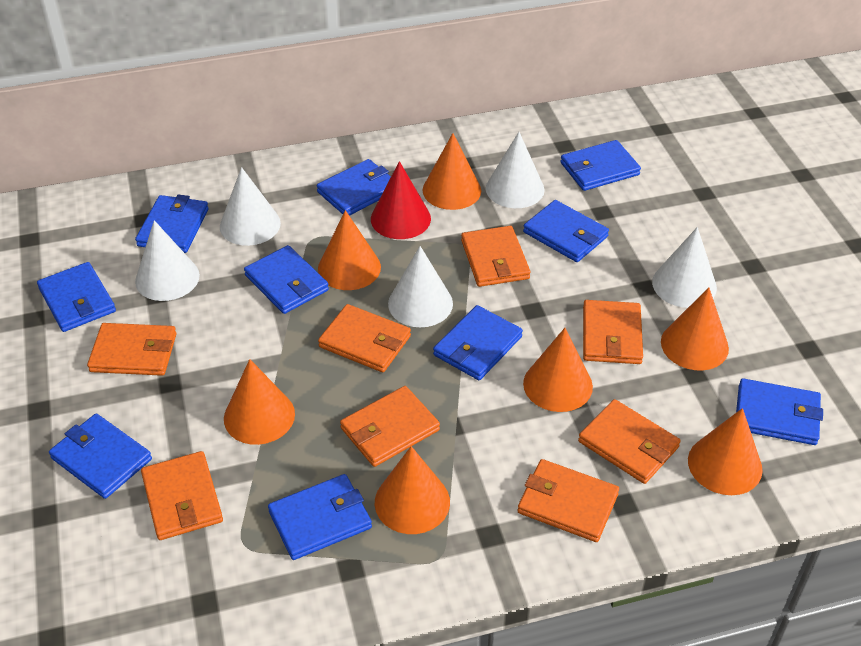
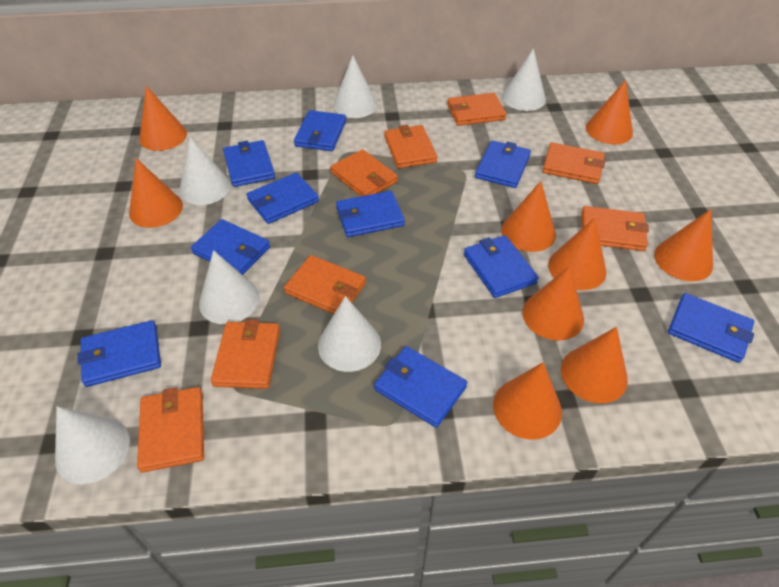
orange cone: [224,359,295,445] [318,210,381,290] [375,446,450,534] [423,133,481,210] [523,328,593,412] [661,287,729,370] [688,408,763,495] = 7 -> [129,158,183,228] [139,86,187,151] [493,362,562,440] [501,181,556,252] [522,266,584,340] [548,218,606,290] [561,327,628,403] [586,80,633,144] [654,209,713,281] = 9
red cone: [371,161,431,239] = 1 -> none = 0
white cone: [135,220,200,301] [220,167,281,246] [388,246,453,327] [486,132,545,208] [652,227,717,308] = 5 -> [55,406,130,484] [179,137,231,205] [199,250,259,324] [318,296,381,372] [333,56,377,118] [502,49,546,111] = 6

